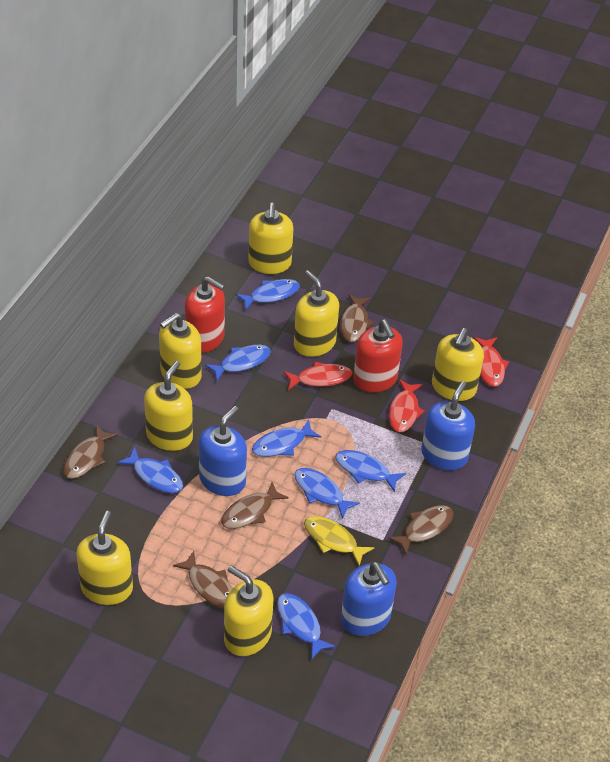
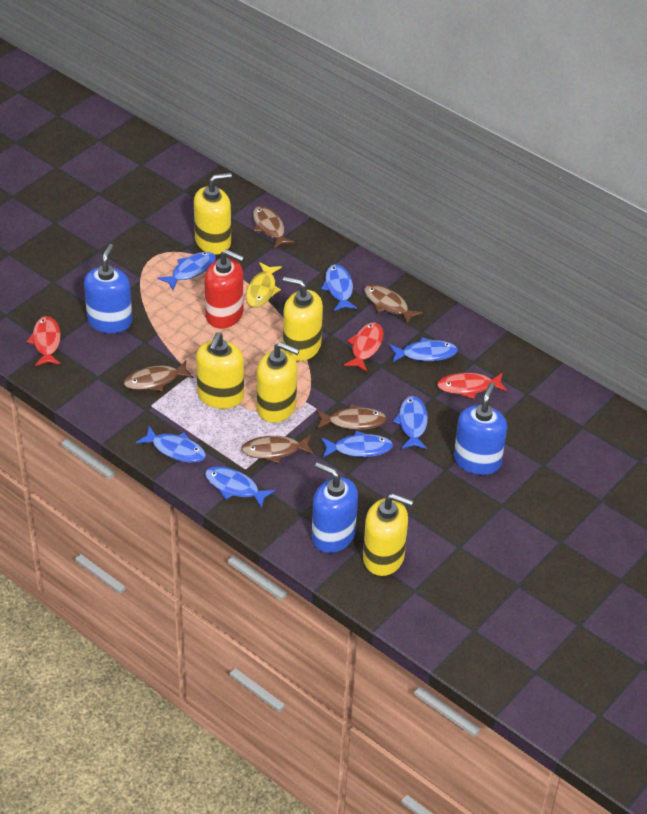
red soap dispenser: [185,276,225,353] [353,320,403,392] = 2 -> [204,249,244,328] = 1
yellow soap dispenser: [76,511,133,605] [144,361,193,451] [159,313,202,389] [224,565,273,656] [248,202,293,274] [294,270,339,357] [432,328,484,401] = 7 -> [194,173,232,254] [196,333,244,409] [257,342,300,423] [283,276,323,361] [363,493,414,576] = 5

